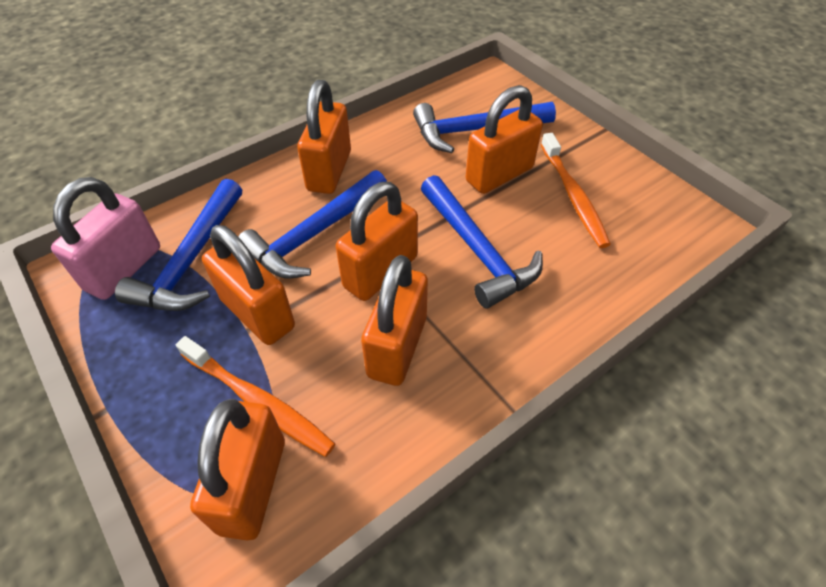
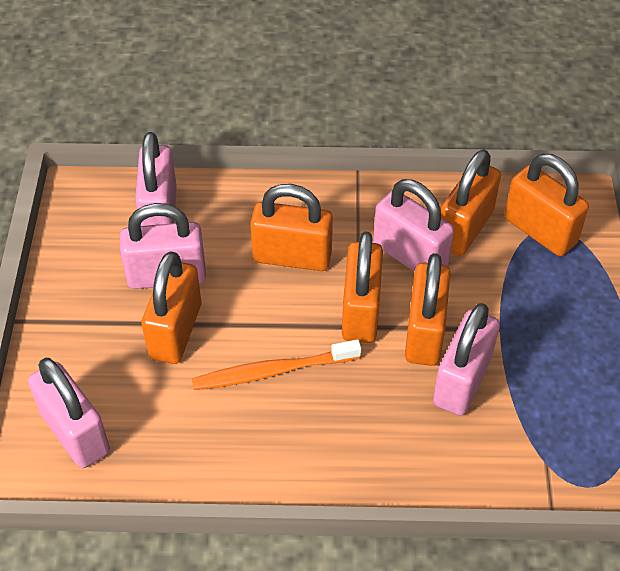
blue hammer: [115,179,242,311] [238,170,387,279] [413,102,556,153] [421,175,543,309] = 4 -> none = 0
orange toothbrush: [176,336,335,457] [541,133,611,248] = 2 -> [192,339,362,390] = 1
pink padlock: [51,177,160,300] = 1 -> [28,358,110,468] [120,203,206,289] [135,132,177,226] [373,179,454,272] [433,303,500,416] = 5

